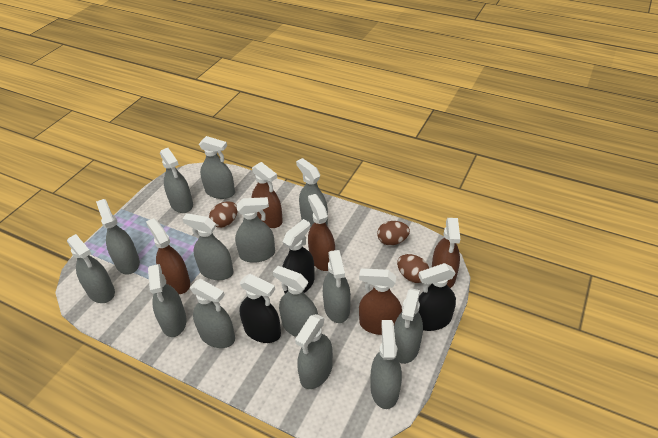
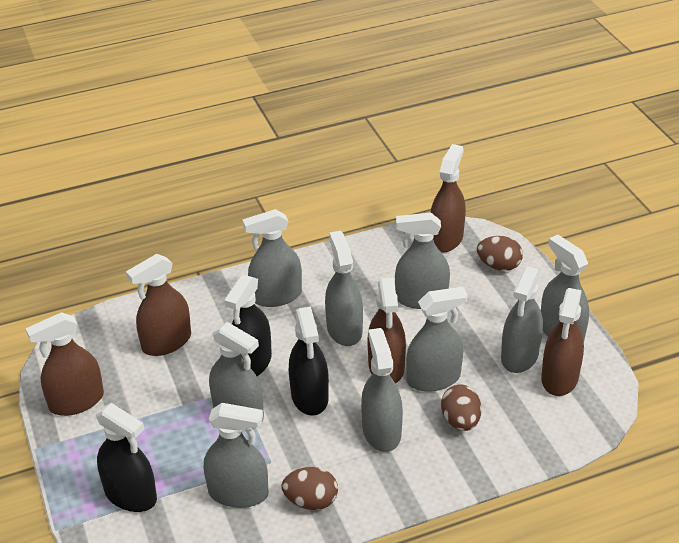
grey spray bottle: [67,234,115,303] [96,199,140,275] [148,264,186,337] [160,148,193,213] [183,213,233,280] [190,279,235,348] [199,136,235,199] [235,197,275,263] [273,266,318,337] [295,314,333,389] [296,158,328,228] [323,250,351,323] [370,320,402,409] [394,288,423,364] = 14 -> [204,403,268,508] [209,322,264,421] [242,209,302,307] [325,231,363,346] [361,328,403,452] [395,213,450,309] [406,287,468,392] [501,266,543,373] [541,235,589,341] = 9

